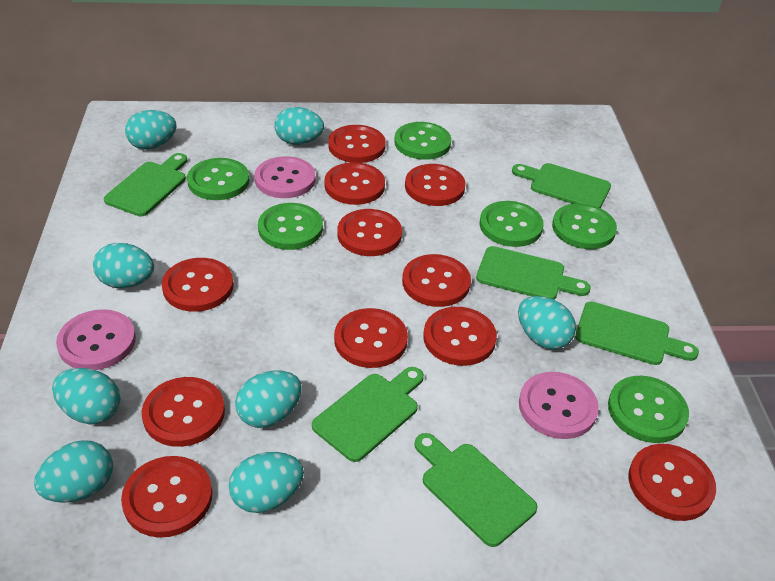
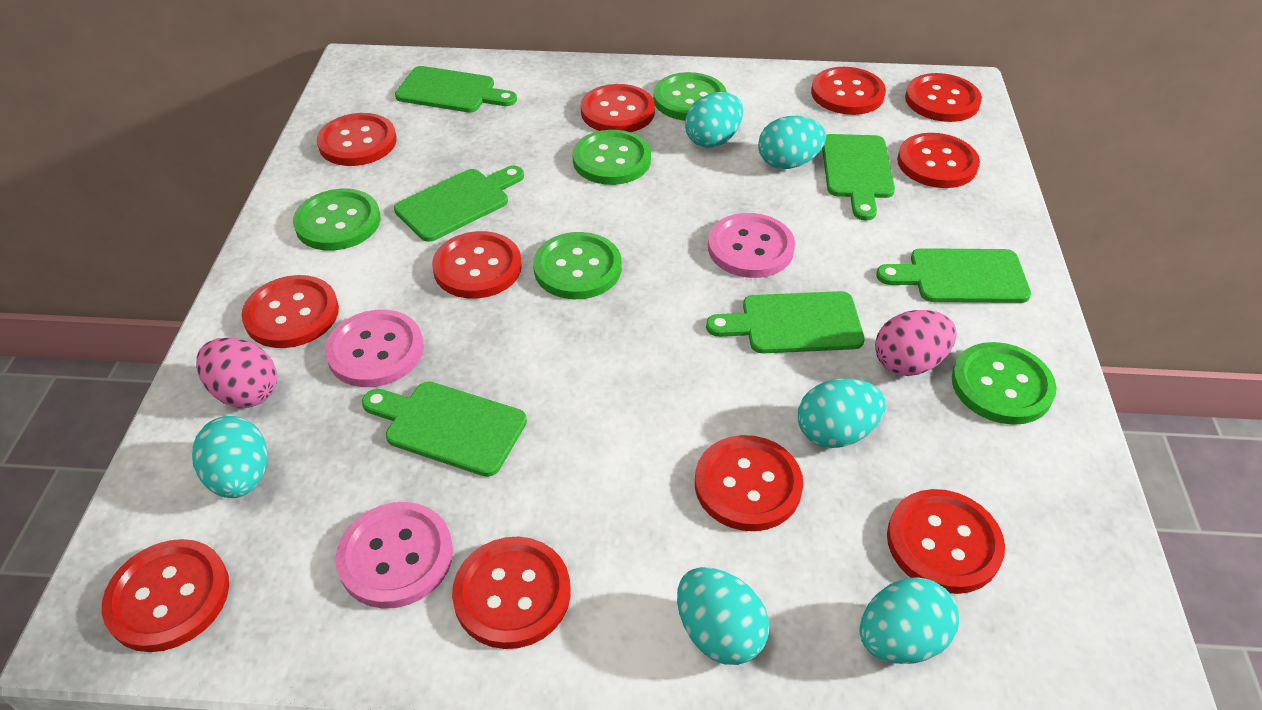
green button: [187,158,249,200] [258,203,323,250] [394,122,451,160] [480,201,544,247] [552,203,617,249] [608,376,689,443] = 6 -> [293,189,381,251] [533,232,622,299] [572,130,651,185] [653,72,727,121] [952,342,1057,425] = 5
pink egg: none = 0 -> [196,338,277,408] [875,310,957,376] = 2
turquoise egg: [34,440,113,503] [52,368,120,425] [93,243,154,288] [125,110,177,150] [229,452,304,513] [235,370,302,428] [274,107,324,145] [518,296,576,350] = 8 -> [192,416,267,498] [677,567,769,665] [685,92,743,148] [758,116,826,169] [798,378,886,448] [859,577,959,664] = 6

